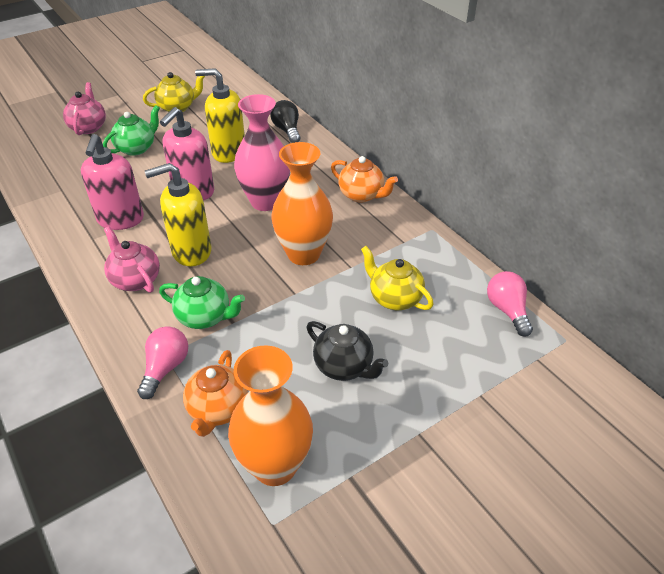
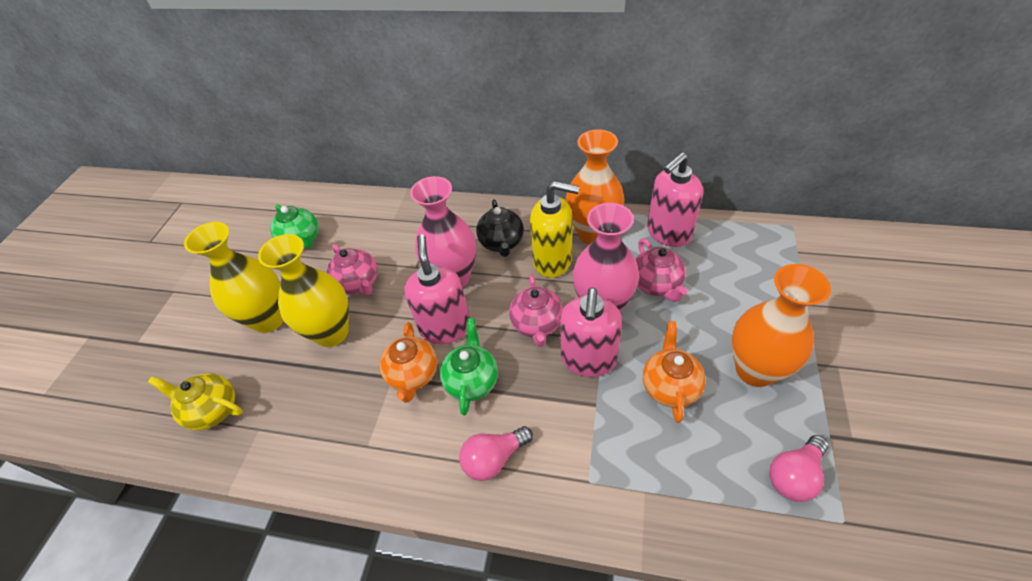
black light bulb: [270,100,301,143] = 1 -> none = 0
pink soap dispenser: [81,134,144,230] [160,107,214,200] = 2 -> [404,234,470,344] [560,288,623,377] [647,152,703,247] = 3
pink teapot: [63,82,106,135] [104,226,160,293] = 2 -> [327,244,378,295] [509,274,563,347] [635,238,688,302] = 3
pink vase: [234,94,290,211] = 1 -> [410,176,476,287] [573,203,639,312] = 2
yellow soap dispenser: [145,163,212,266] [195,68,245,163] = 2 -> [530,181,580,278] = 1
yellow teapot: [143,72,205,112] [361,246,434,310] = 2 -> [148,373,243,431] = 1
yellow vase: none = 0 -> [184,222,283,333] [258,234,349,347] = 2

